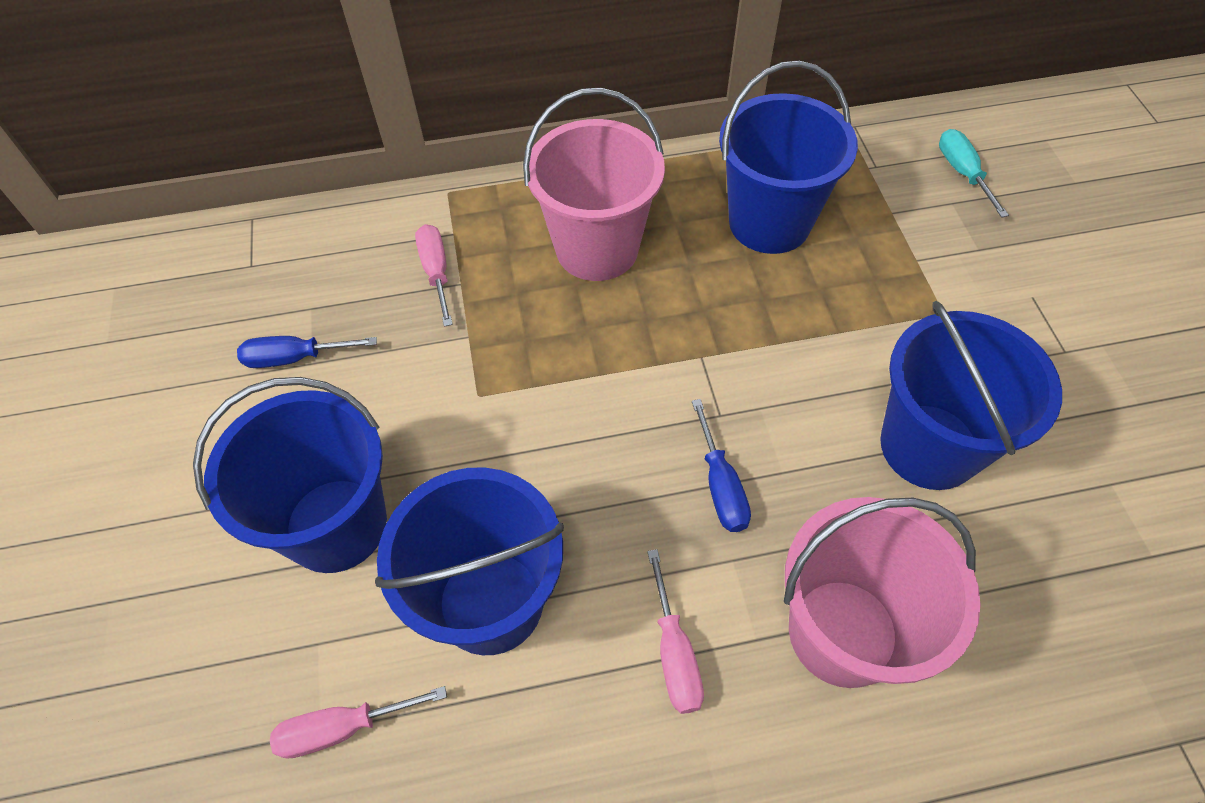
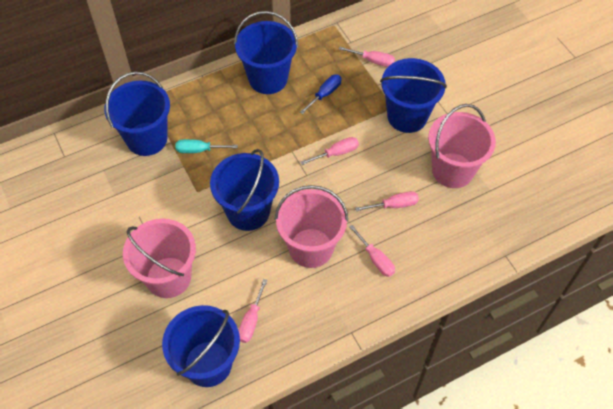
blue bucket: [193,377,387,573] [375,467,564,655] [719,60,858,254] [880,301,1062,490] = 4 -> [104,71,170,156] [162,305,240,387] [210,149,279,231] [234,11,298,94] [380,58,447,133] = 5
blue screwdriver: [237,336,377,368] [692,399,751,532] = 2 -> [300,75,342,114] = 1
pink bucket: [523,88,665,281] [784,497,981,688] = 2 -> [123,219,196,298] [275,185,348,268] [428,104,496,188] = 3
pink screwdriver: [270,686,447,759] [415,224,453,327] [647,549,704,714] = 3 -> [238,279,267,343] [301,137,359,165] [339,47,395,67] [349,225,395,277] [355,191,419,211] = 5

